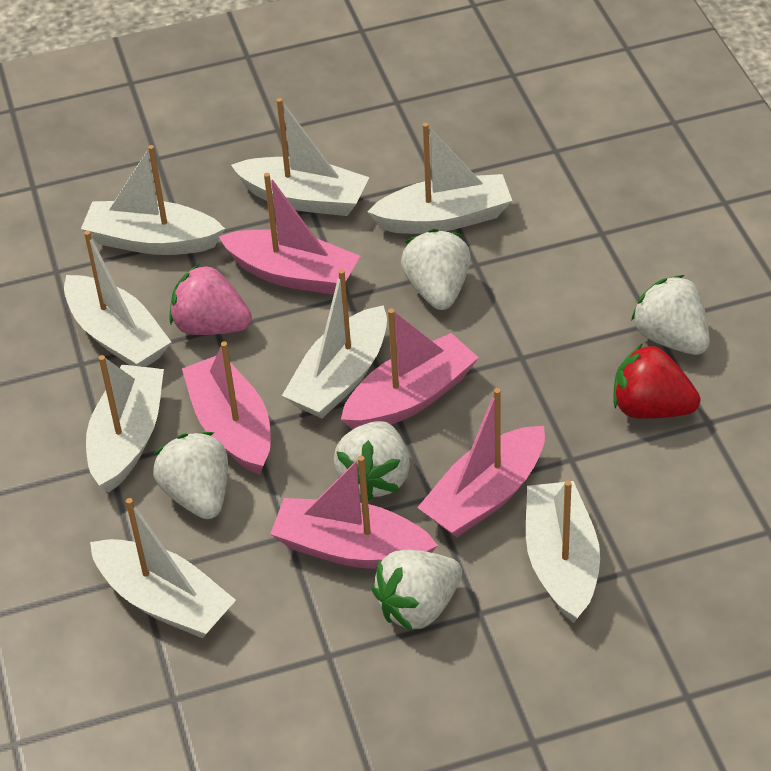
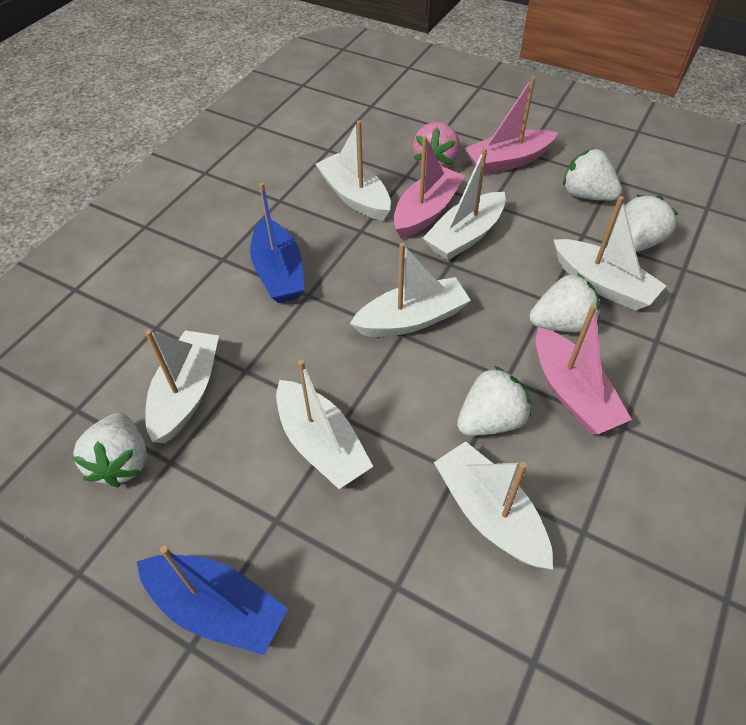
blue boat: none = 0 -> [137,546,288,655] [250,182,305,303] = 2
pink boat: [182,341,271,475] [218,173,360,295] [270,456,438,569] [341,308,479,430] [417,388,545,537] = 5 -> [393,136,465,239] [464,76,558,175] [536,304,632,434] = 3
red strawberry: [613,343,700,419] = 1 -> none = 0
white boat: [64,231,171,367] [81,145,225,255] [86,355,164,493] [90,498,236,638] [231,98,370,216] [282,269,387,418] [367,123,512,234] [526,480,600,623] = 8 -> [145,330,219,443] [276,360,374,489] [315,120,391,221] [350,243,471,337] [423,148,506,260] [433,441,553,570] [553,196,666,311] = 7

